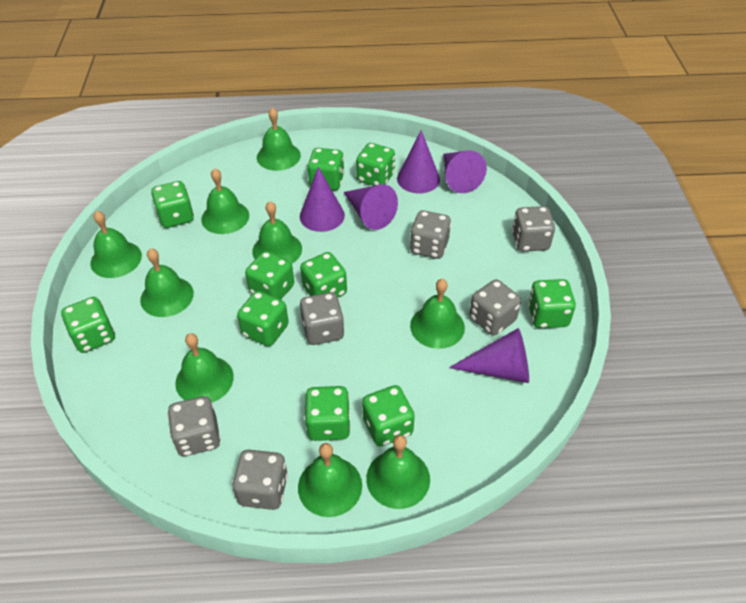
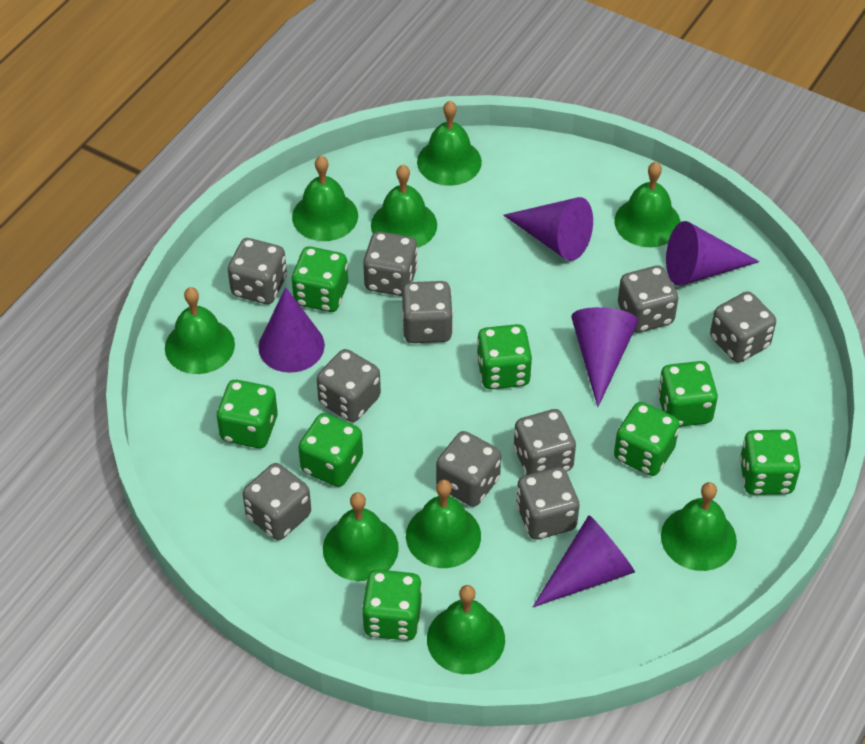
green dice: [61,297,115,353] [151,181,194,228] [237,291,289,346] [245,251,294,299] [300,252,347,297] [304,386,351,441] [307,148,345,191] [356,143,395,186] [362,385,415,447] [528,279,576,328] = 10 -> [216,380,278,448] [291,246,348,312] [298,413,363,487] [362,569,422,641] [476,324,532,389] [614,402,680,476] [657,361,718,427] [739,430,801,495] = 8
grey dice: [167,396,221,456] [232,449,288,510] [300,292,345,345] [410,210,451,259] [469,279,521,336] [512,206,555,252] = 6 -> [228,238,287,304] [243,463,311,540] [317,349,381,422] [363,232,418,296] [402,281,453,343] [436,431,501,507] [514,409,576,475] [516,467,580,539] [618,265,678,333] [710,291,776,363] = 10

